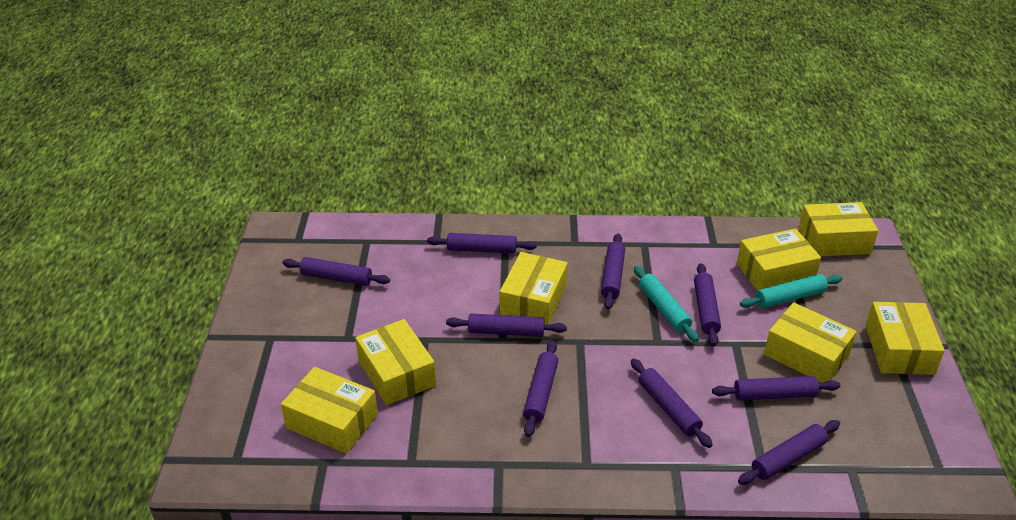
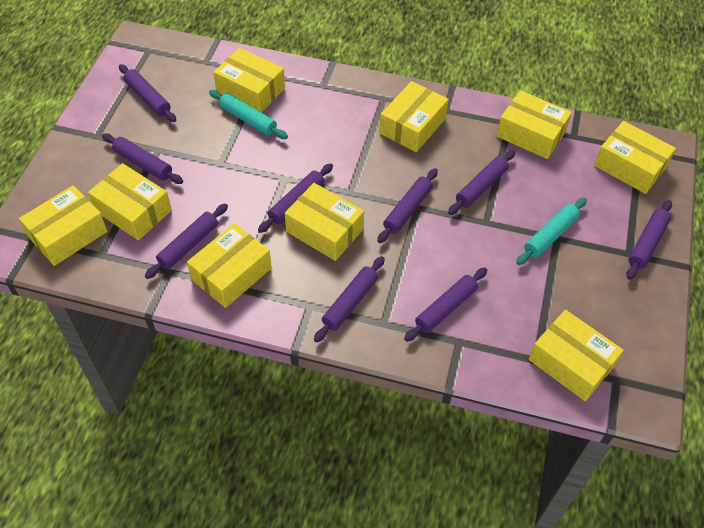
yellow box: [281,367,378,454] [355,319,436,405] [500,252,568,324] [737,229,821,291] [764,302,857,383] [799,202,878,256] [865,302,945,375] = 7 -> [19,185,107,266] [88,163,172,240] [187,223,272,308] [213,48,285,113] [285,183,364,261] [380,81,449,152] [497,90,572,159] [529,310,624,401] [594,121,676,194] = 9

